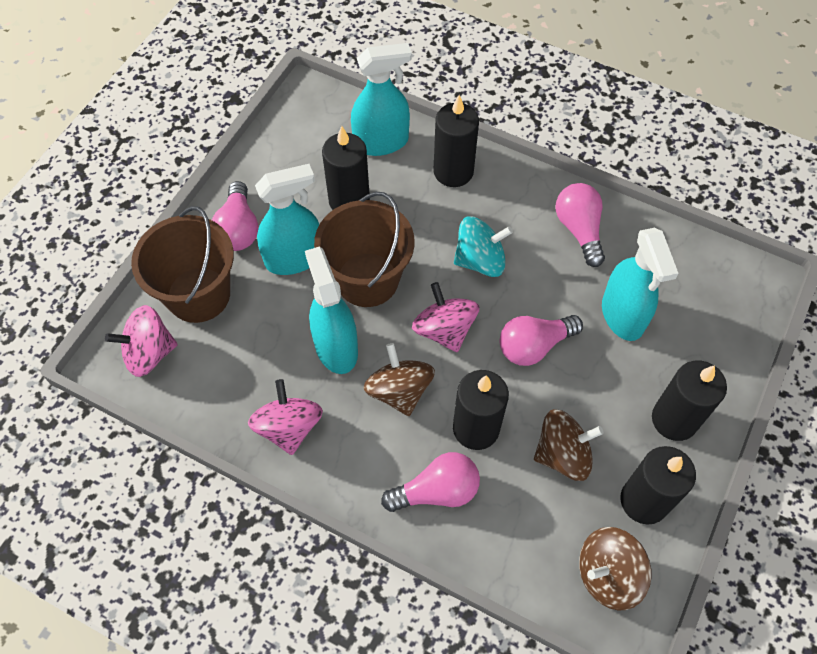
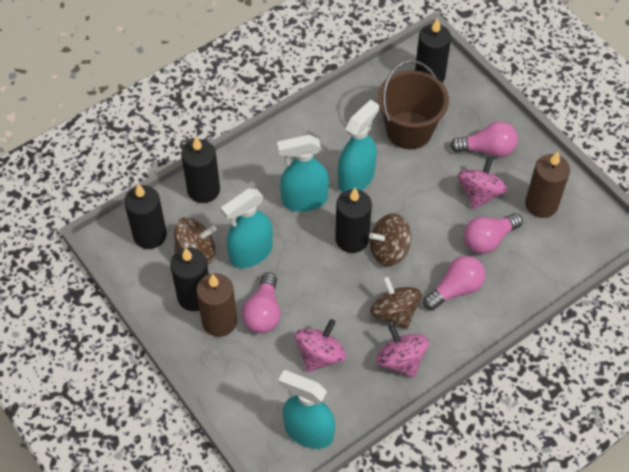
brown bucket: [131,206,234,323] [314,192,414,307] = 2 -> [377,60,449,149] = 1
brown candle: none = 0 -> [196,273,237,337] [525,152,570,218] = 2
turquoise spinning top: [454,216,513,277] = 1 -> none = 0

